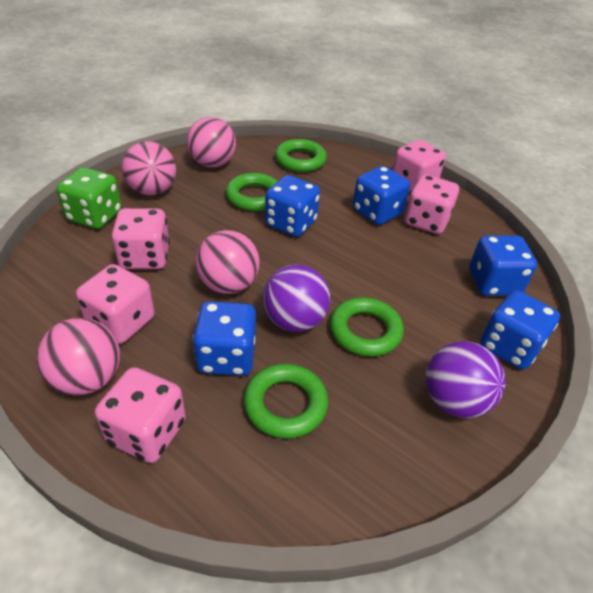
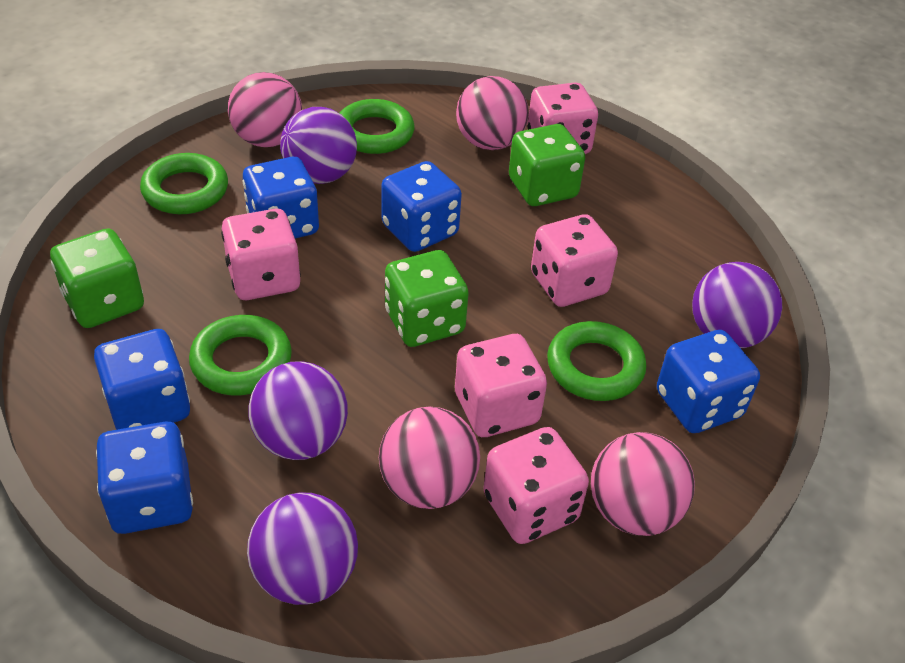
green dice: [57,167,122,229] = 1 -> [50,229,144,328] [385,250,469,347] [509,124,585,206] = 3
purple ball: [263,264,330,332] [425,342,505,418] = 2 -> [247,492,358,605] [248,361,348,460] [280,107,357,184] [692,262,782,348] = 4

